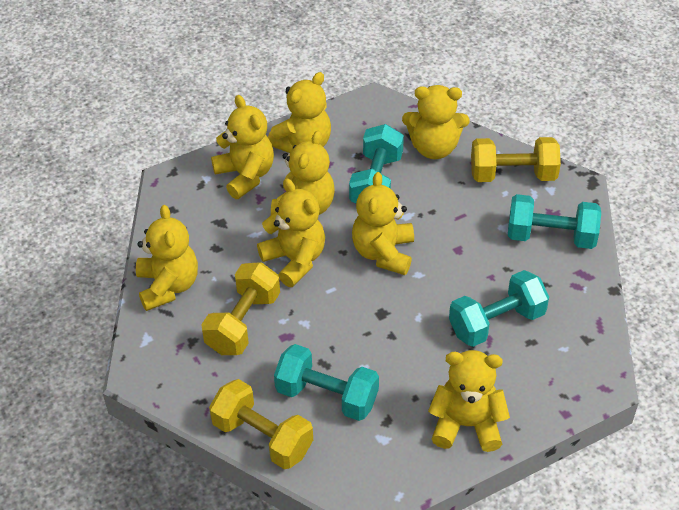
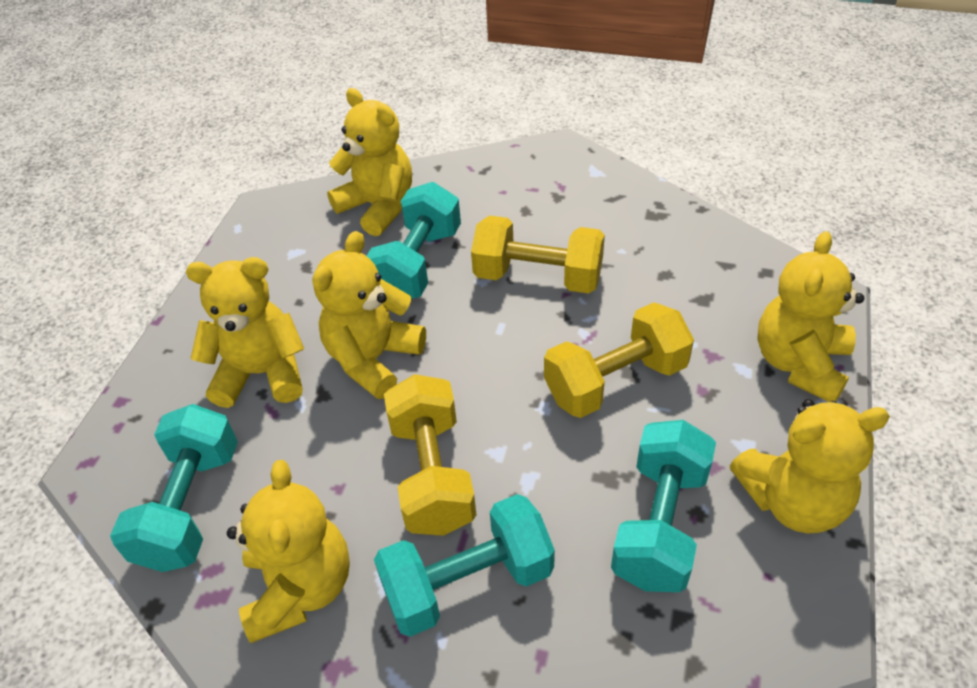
yellow teddy bear: [136,205,198,311] [211,95,274,199] [257,179,325,287] [268,72,331,153] [271,131,335,215] [352,172,414,275] [402,85,469,159] [428,350,510,452] = 8 -> [186,257,304,408] [227,460,350,643] [312,231,426,399] [327,88,412,236] [730,399,890,534] [757,231,864,402] = 6

